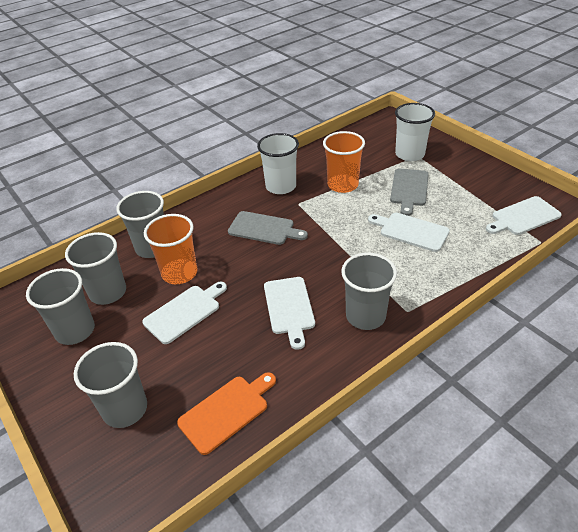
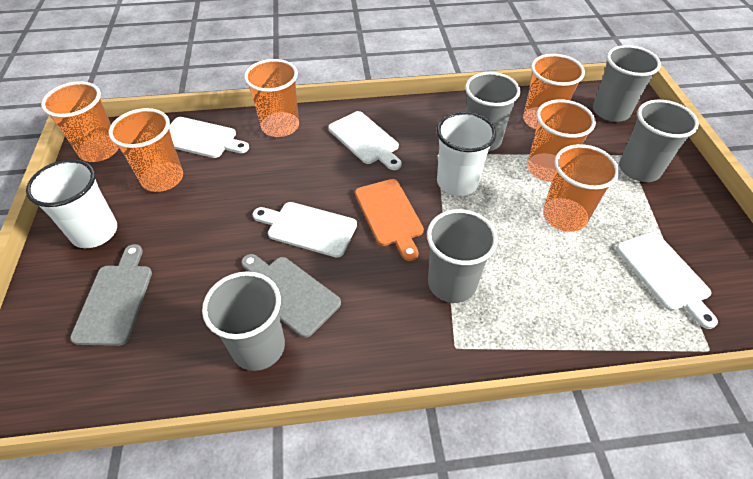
orange cup: [144,214,197,284] [323,131,365,193] = 2 -> [41,81,119,162] [109,108,183,192] [244,59,299,137] [523,54,585,129] [527,99,596,182] [543,144,619,232] = 6

